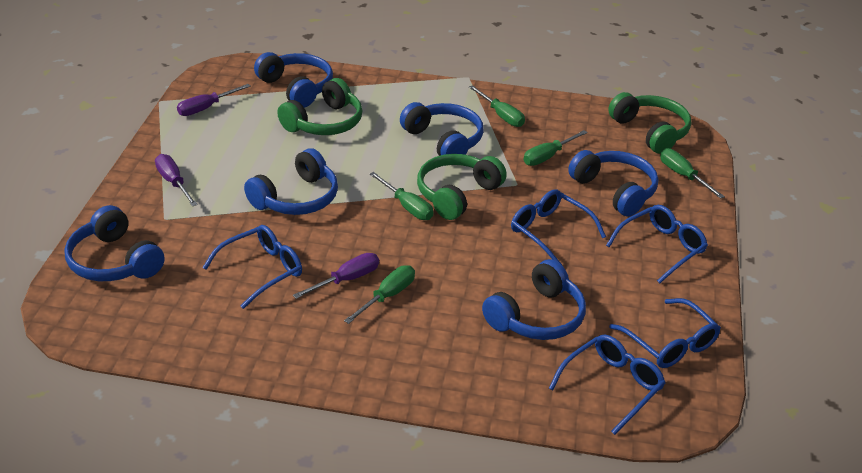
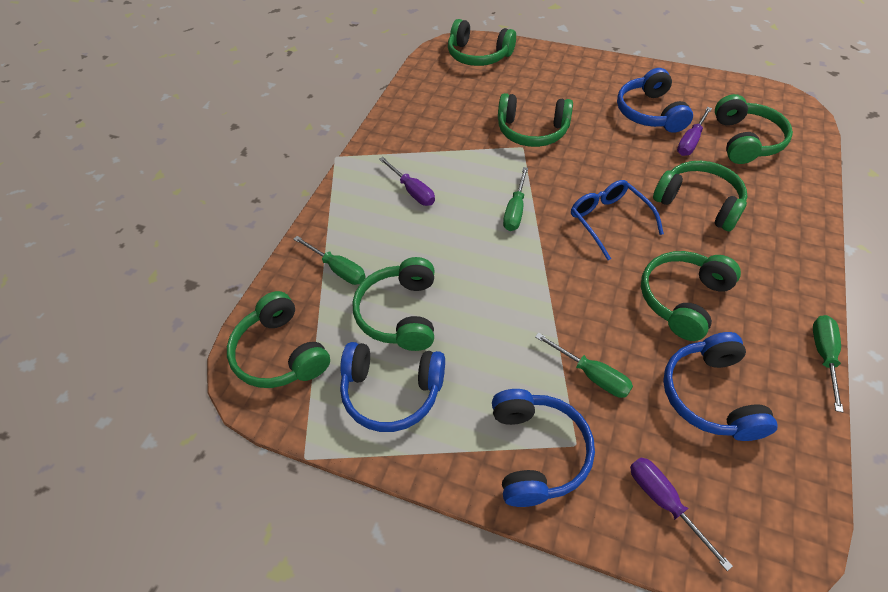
blue glasses: [202,225,302,309] [511,189,606,265] [549,335,665,435] [606,205,708,283] [609,298,721,368] = 5 -> [571,180,664,260] = 1
blue headphones: [64,205,165,281] [244,148,338,215] [254,52,333,108] [400,102,484,156] [482,259,586,340] [568,150,658,216] = 6 -> [340,342,445,432] [492,389,595,507] [617,68,693,133] [663,332,778,441] = 4
green headphones: [277,78,362,135] [417,154,507,220] [608,92,691,154] = 3 -> [227,291,330,388] [352,257,434,351] [448,19,516,66] [498,93,573,147] [641,251,741,341] [653,161,747,231] [715,94,793,164] = 7
green screwdriver: [344,265,415,324] [370,172,433,220] [469,85,525,127] [523,130,588,166] [660,148,725,199] = 5 -> [293,236,366,285] [503,167,528,231] [535,332,633,398] [813,315,844,412] = 4

